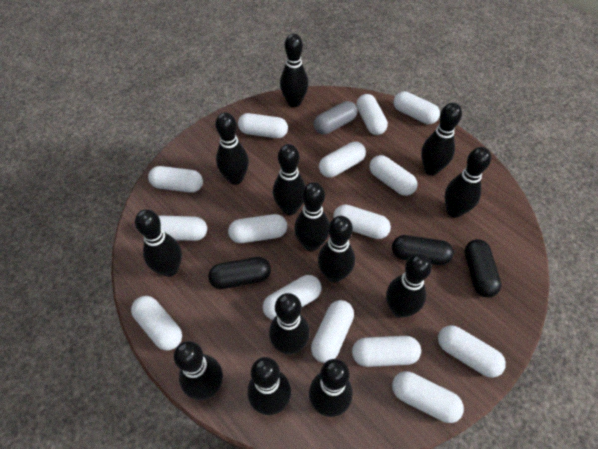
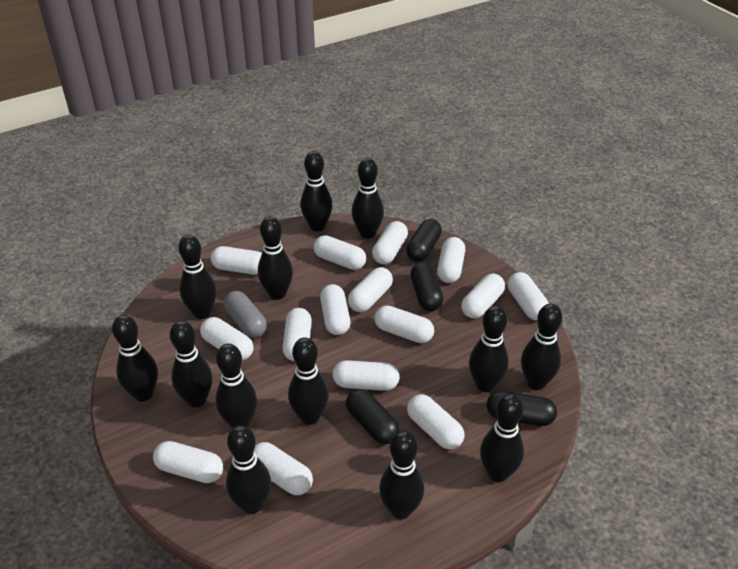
black capsule: [208,257,271,289] [392,235,454,265] [465,239,501,297] = 3 -> [346,389,400,444] [406,219,442,262] [410,262,443,311] [487,391,557,426] = 4

